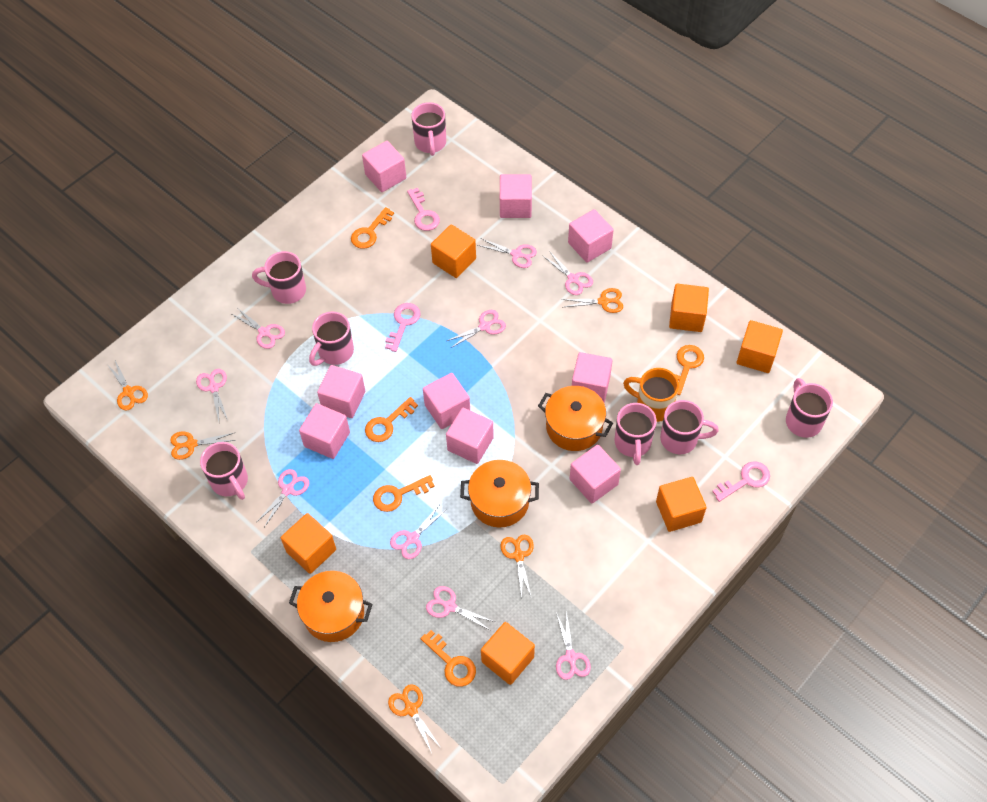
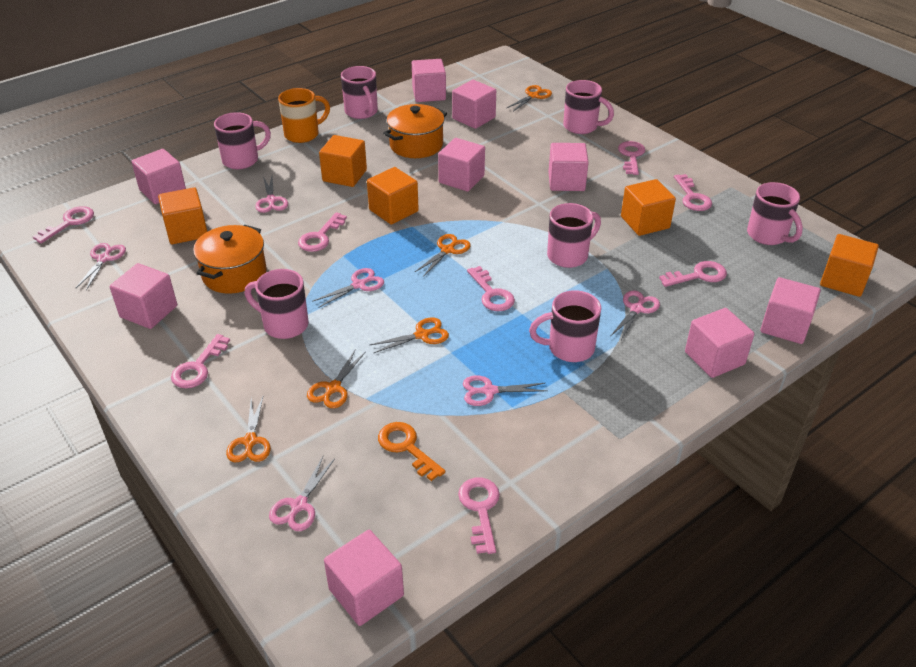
orange cube: [281,513,336,574] [431,224,476,278] [481,622,535,685] [656,477,707,532] [669,284,709,332] [737,320,783,373] = 6 -> [158,187,207,244] [319,135,367,187] [367,167,419,225] [621,179,676,236] [820,234,879,297] = 5
orange key: [351,207,394,249] [365,397,418,442] [373,475,435,512] [421,630,476,687] [675,345,704,395] = 5 -> [378,422,445,481] = 1
orange pot: [289,571,372,642] [460,460,539,527] [538,386,613,451] = 3 -> [193,225,267,294] [383,104,447,158] = 2
pink key: [385,303,421,352] [407,188,440,231] [712,461,770,502] = 3 -> [33,206,94,244] [171,334,230,389] [298,212,347,252] [458,477,500,554] [467,266,515,311] [618,141,645,175] [659,261,727,287] [674,174,712,211] = 8
pink scissors: [196,369,228,421] [232,309,285,349] [257,469,309,527] [390,504,447,559] [426,586,495,630] [447,310,506,348] [477,238,537,268] [543,251,593,295] [556,611,591,680] = 9 -> [76,243,126,290] [255,176,288,213] [269,457,335,531] [312,268,384,308] [463,375,547,406] [611,291,660,340] = 6

